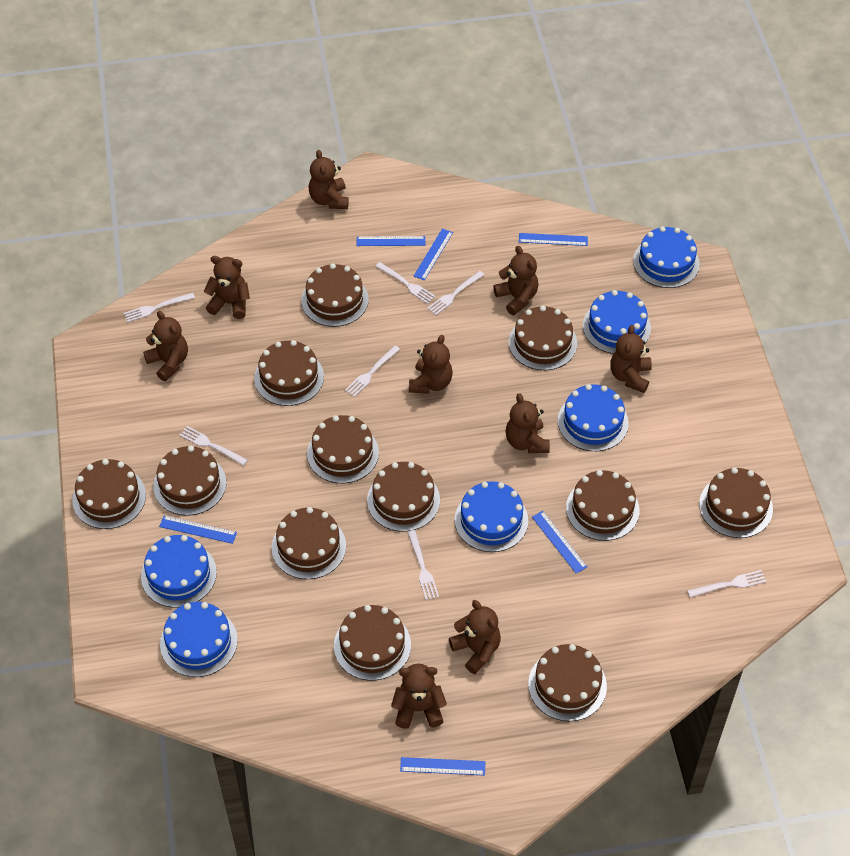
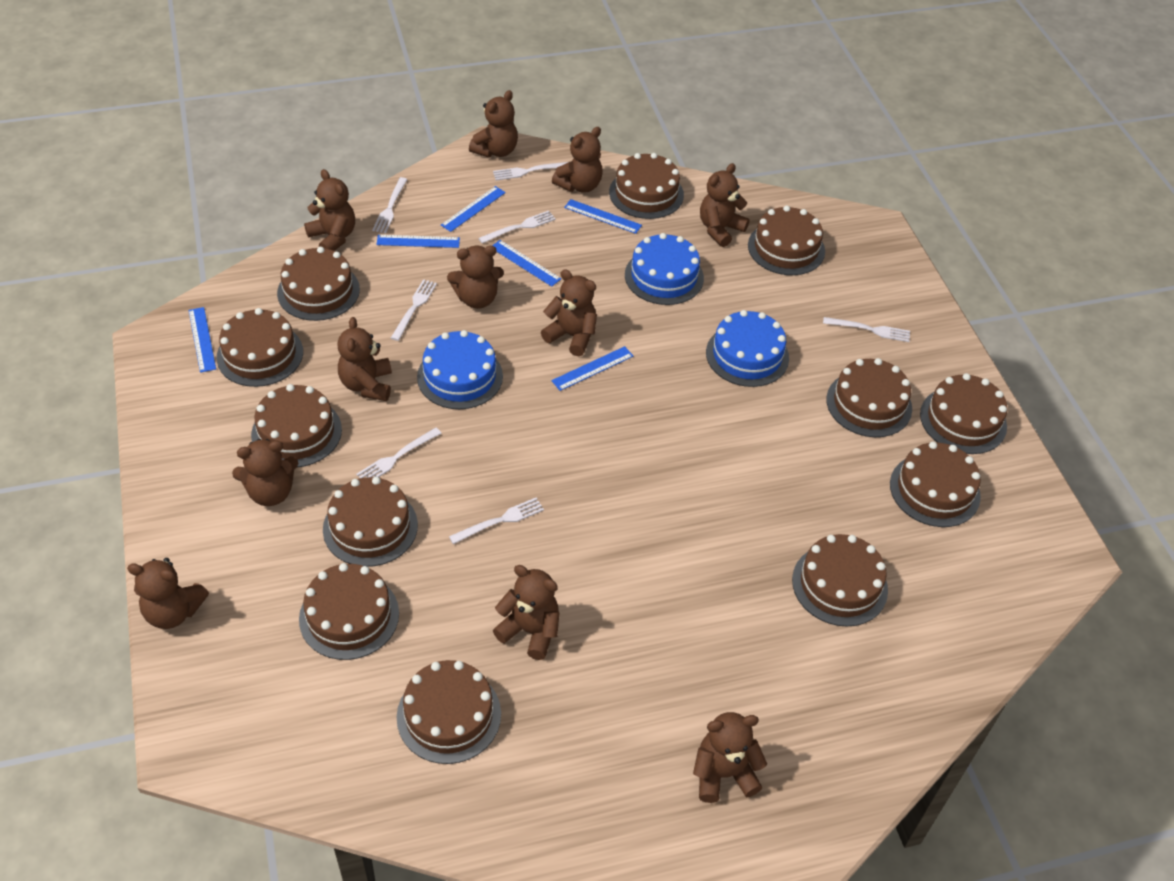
blue cake: [141,535,217,608] [160,602,238,677] [455,481,528,552] [558,384,629,451] [583,290,651,354] [633,226,700,288] = 6 -> [417,330,503,409] [625,233,704,305] [706,310,789,387] = 3
brown teddy bear: [143,311,188,381] [204,256,250,319] [309,150,349,209] [391,664,447,729] [409,335,453,394] [449,600,501,674] [493,246,539,315] [505,393,550,453] [610,325,652,393] = 9 -> [127,558,209,629] [232,439,299,506] [304,169,355,251] [337,317,392,401] [447,246,504,309] [469,90,518,158] [493,565,560,660] [541,269,597,356] [552,127,603,193] [693,712,767,803] [700,163,750,247] = 11

